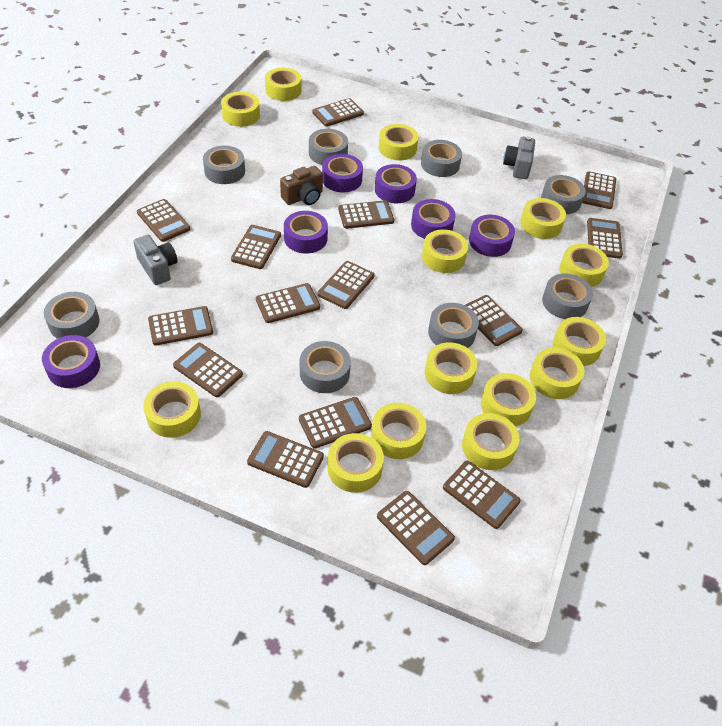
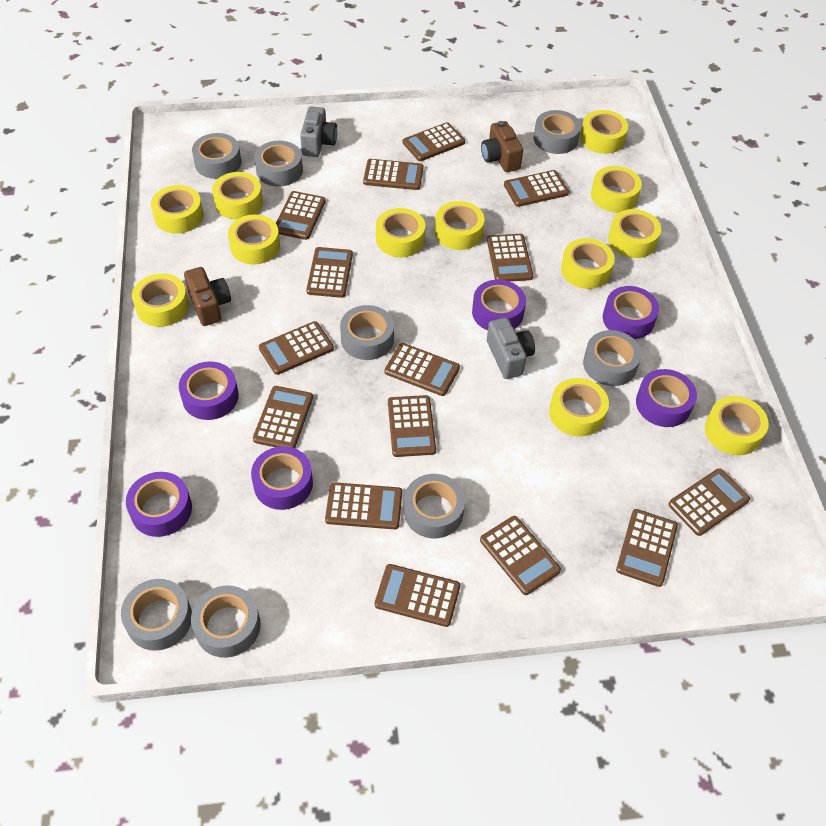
brown camera: [280,166,323,205] = 1 -> [184,267,231,326] [481,121,523,172] = 2
yellow tape: [143,381,201,438] [221,92,260,127] [265,68,302,101] [327,433,384,493] [371,403,426,459] [379,124,418,160] [422,229,468,273] [425,342,477,394] [462,413,519,470] [481,373,536,426] [520,198,566,239] [530,348,584,399] [553,317,606,366] [560,244,609,287] = 14 -> [132,273,189,327] [151,185,203,234] [212,172,263,219] [228,214,280,265] [376,208,425,257] [435,201,485,250] [549,378,609,437] [561,238,615,289] [580,110,628,154] [591,166,642,213] [608,209,661,258] [705,396,769,455] = 12

